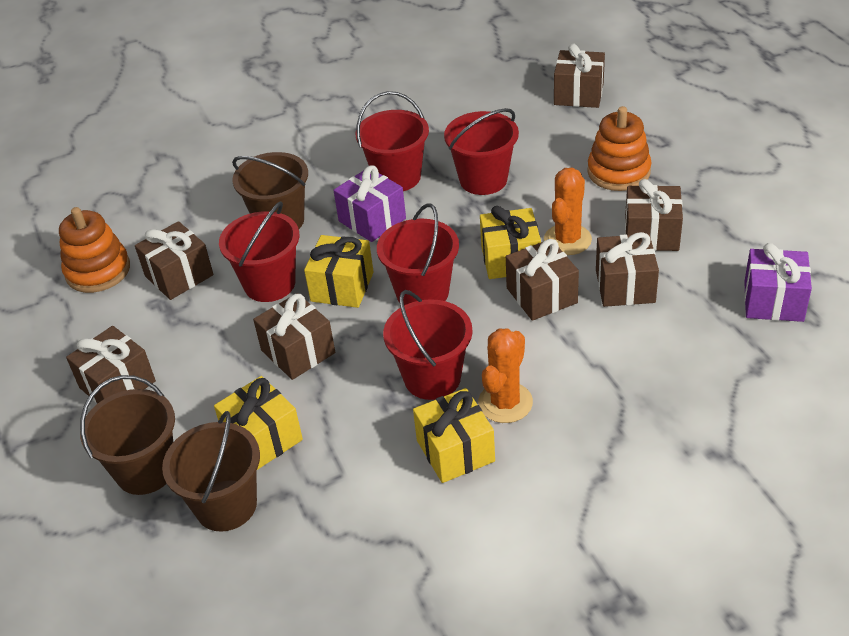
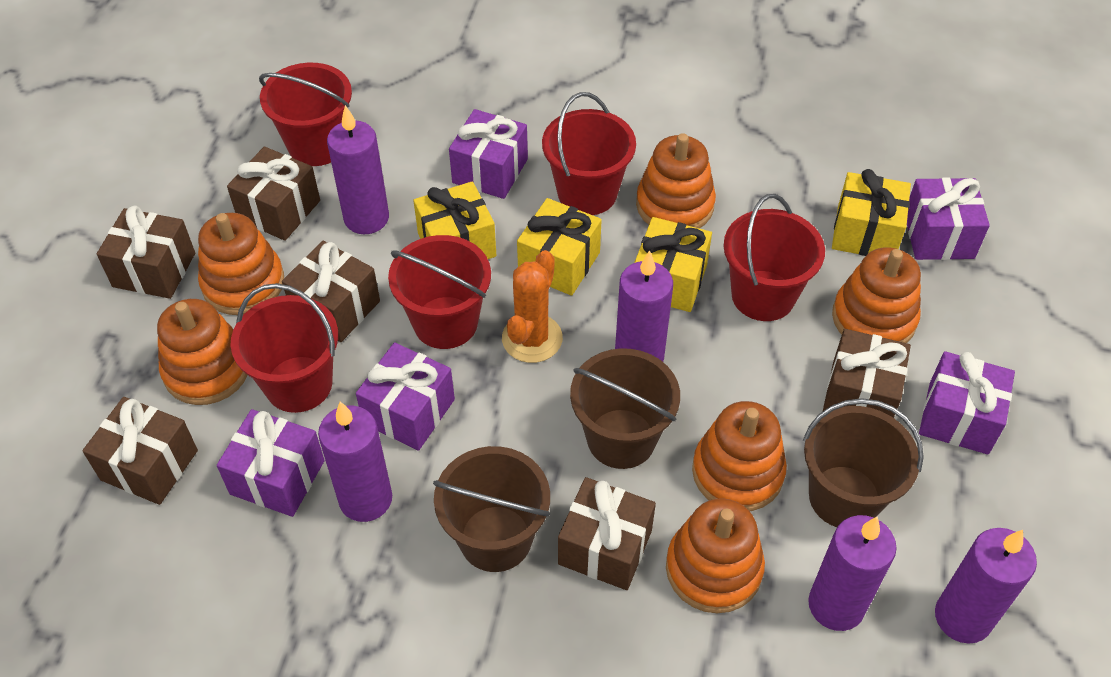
brown gift: [66,326,156,403] [135,221,214,300] [253,293,335,380] [506,239,579,321] [554,44,605,108] [596,232,659,307] [625,179,683,251] = 7 -> [82,397,198,505] [97,205,195,299] [227,146,320,241] [282,241,380,342] [558,477,656,590] [823,329,911,418] = 6
orange cactus: [478,328,533,423] [544,168,592,255] = 2 -> [502,250,563,363] = 1
orange stacking toy: [59,207,130,293] [587,106,652,191] = 2 -> [157,299,247,405] [198,213,284,315] [636,133,716,228] [666,498,765,613] [692,401,787,511] [832,247,921,343] = 6
purple candle: none = 0 -> [318,401,392,522] [327,105,389,234] [615,250,673,362] [808,515,897,631] [935,528,1037,643] = 5
purple gift: [334,165,406,242] [744,243,812,322] = 2 -> [217,409,325,517] [356,342,455,451] [449,109,528,199] [907,177,990,260] [919,351,1015,454] = 5

